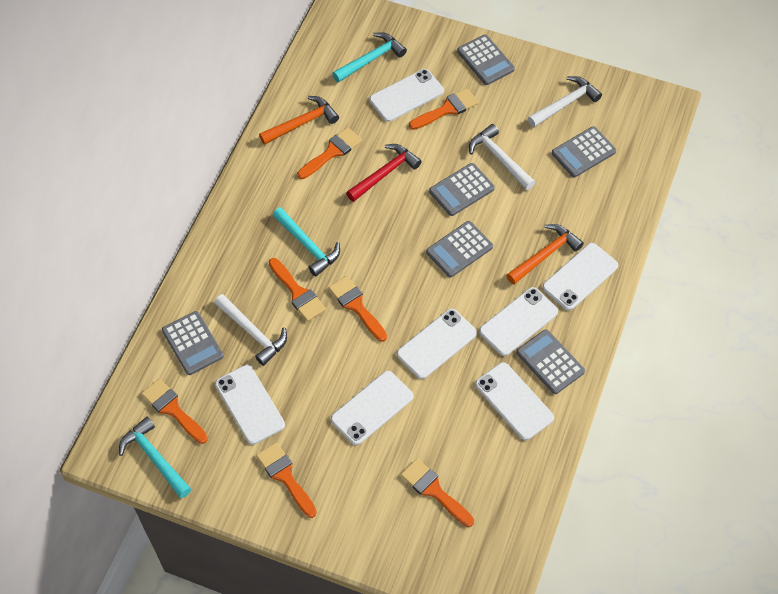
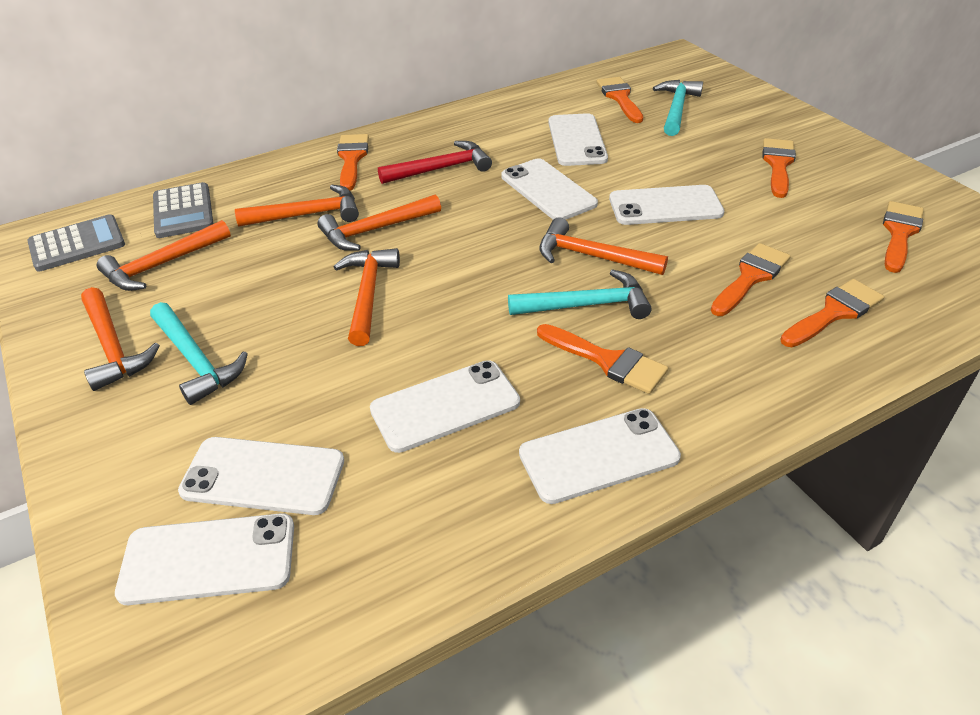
grey calculator: [162,311,224,375] [426,221,493,277] [429,163,495,216] [457,35,515,85] [516,329,585,394] [552,126,616,177] = 6 -> [27,214,125,271] [153,182,213,238] = 2
orange hammer: [259,96,339,145] [506,224,584,284] = 2 -> [81,287,160,391] [97,220,231,291] [235,185,359,226] [317,194,441,251] [334,248,400,346] [539,217,668,275] = 6
white hammer: [214,294,287,366] [469,124,535,190] [528,76,602,127] = 3 -> none = 0

